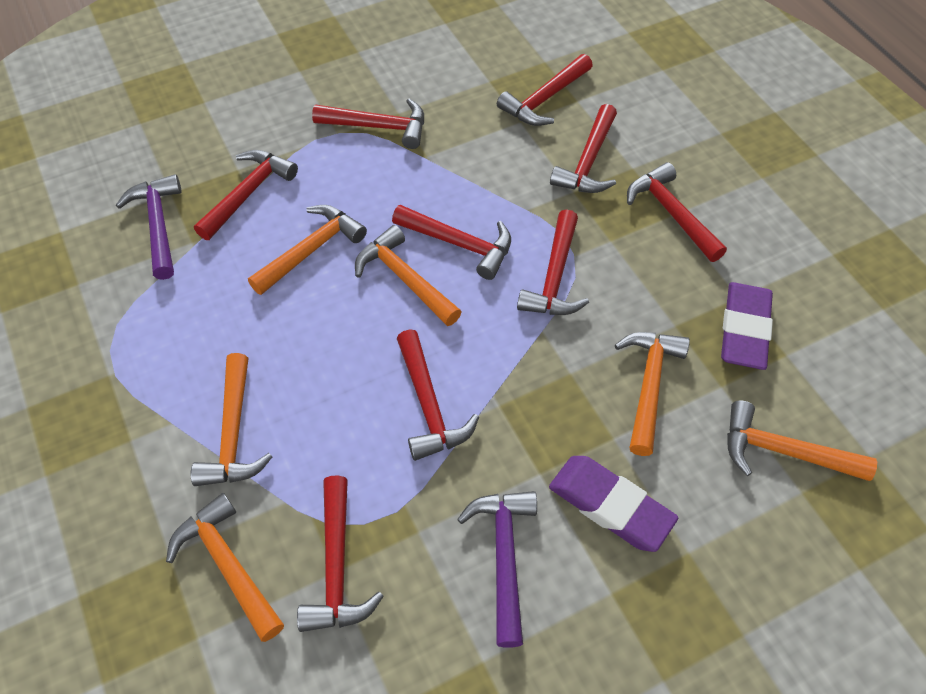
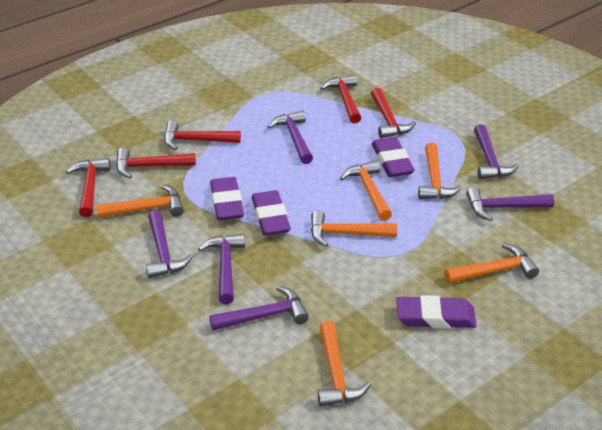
purple eraser: [549,456,678,552] [721,282,773,370] = 2 -> [210,177,244,220] [252,190,291,235] [372,137,415,177] [396,295,477,329] = 4
purple hammer: [116,174,182,280] [457,491,537,648] = 2 -> [146,210,193,278] [198,233,245,304] [209,286,309,331] [268,111,313,164] [466,187,554,221] [474,124,519,179] = 6
red hammer: [194,150,298,240] [297,475,384,632] [312,98,424,149] [392,205,511,280] [397,330,479,461] [497,54,593,126] [517,210,589,315] [550,104,617,193] [627,162,727,262] = 9 -> [66,158,111,217] [116,147,196,178] [164,120,241,150] [321,75,361,124] [371,88,416,138] = 5

